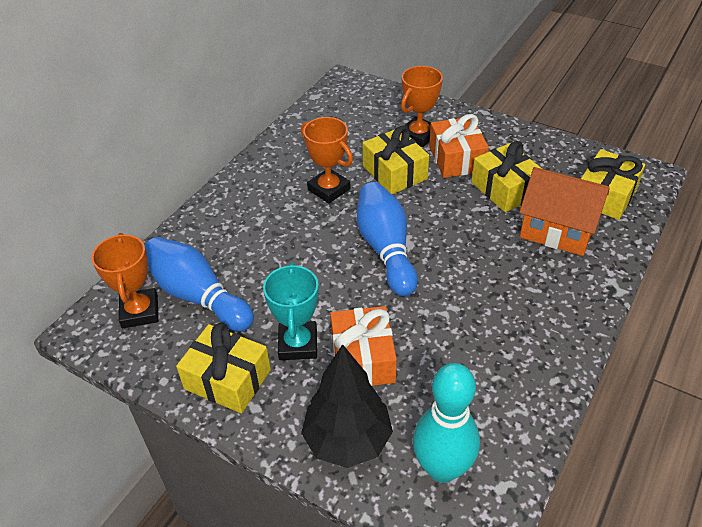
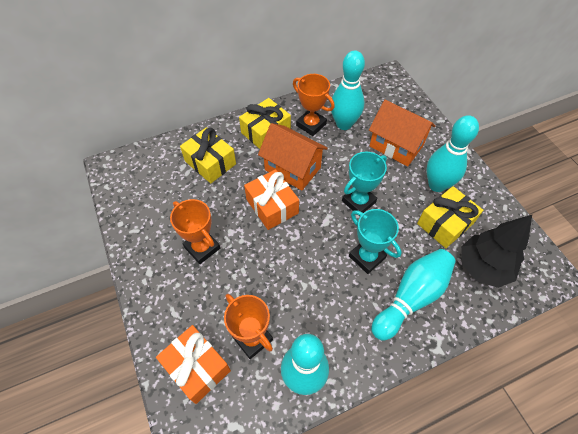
blue bowling pin: [145,237,254,331] [357,182,418,296] = 2 -> none = 0
orange house: [519,167,610,256] = 1 -> [258,123,328,191] [369,100,436,167] = 2
turquoise bowling pin: [413,363,480,483] = 1 -> [281,334,329,395] [330,51,365,130] [371,249,456,341] [426,115,479,192] = 4
turquoise trophy: [263,262,319,360] = 1 -> [342,152,387,216] [349,209,402,274] = 2
yellow gift: [176,322,271,413] [363,125,429,194] [472,141,542,212] [581,149,645,220] = 4 -> [180,127,236,183] [239,98,291,149] [417,186,483,248] = 3

